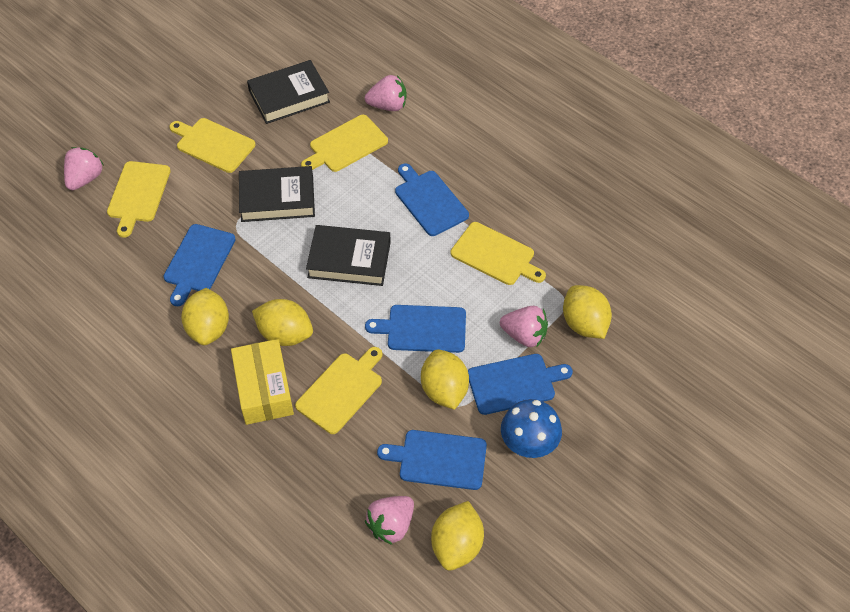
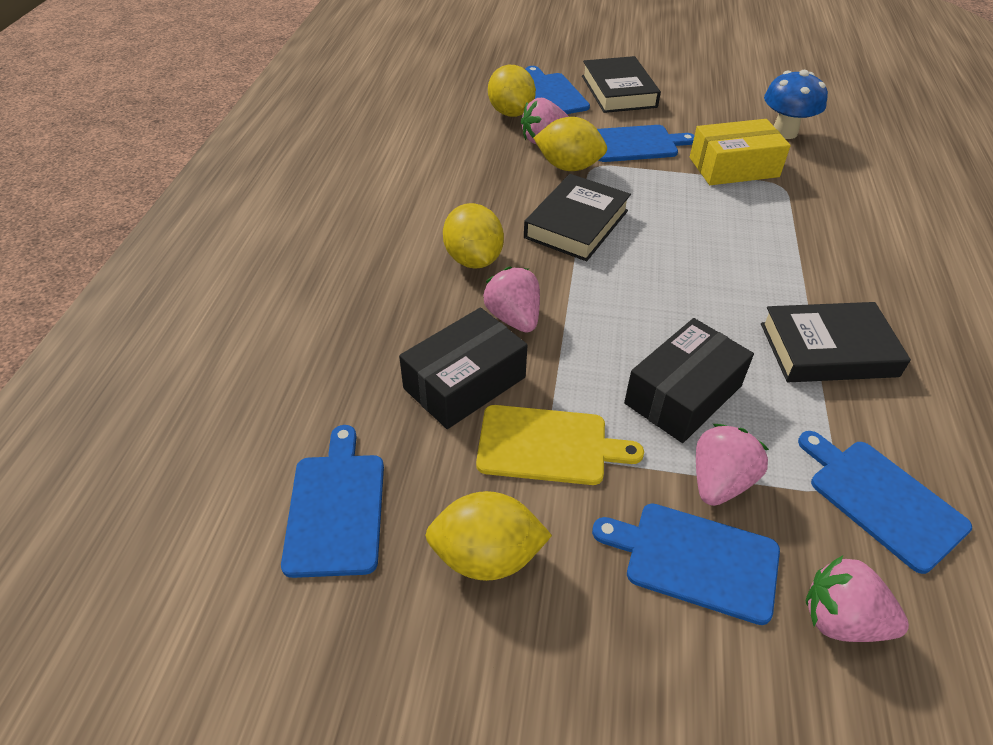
black box: none = 0 -> [399,307,527,429] [624,318,754,443] = 2
yellow cutting board: [107,161,171,238] [169,118,256,173] [295,347,382,434] [301,115,388,172] [451,222,546,285] = 5 -> [476,405,644,485] = 1
yellow lemon: [181,288,229,345] [252,299,313,346] [421,349,469,410] [431,501,484,571] [563,285,612,339] = 5 -> [425,491,552,581] [443,203,504,268] [488,65,536,117] [534,117,607,171] = 4

